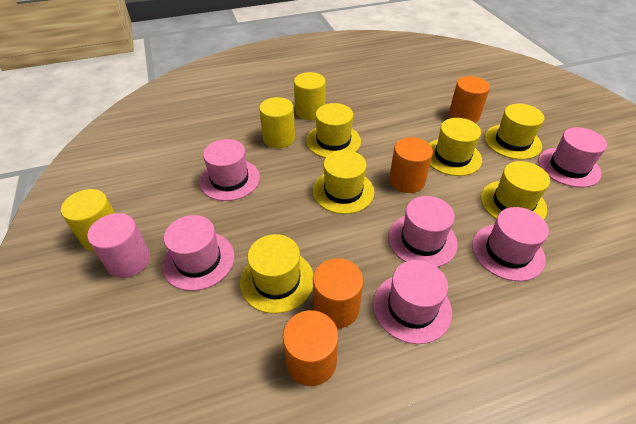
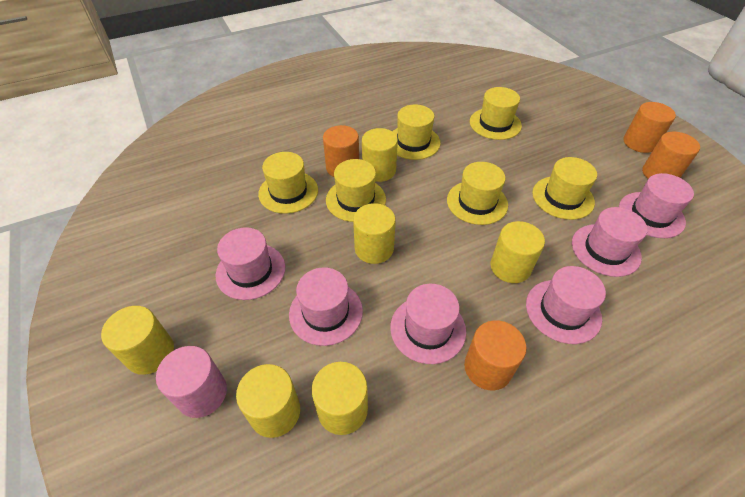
yellow cylinder: [61,189,115,251] [259,97,295,148] [294,72,326,120] = 3 -> [101,306,174,375] [236,364,300,438] [312,362,368,435] [353,203,396,264] [362,128,398,182] [490,221,545,283] = 6

